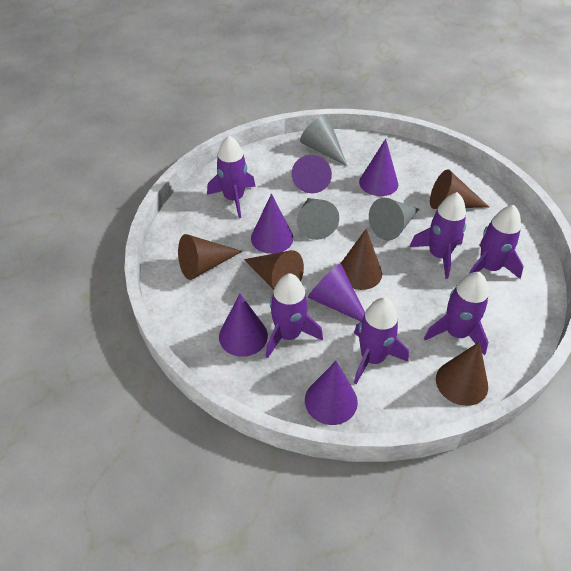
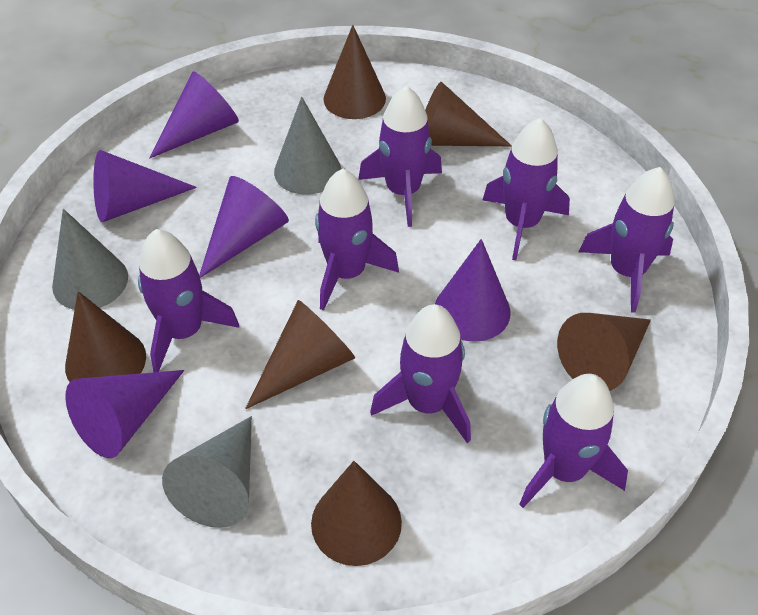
brown cone: [178,234,242,280] [244,250,304,290] [341,229,382,290] [430,169,489,209] [436,342,488,406] = 5 -> [65,291,146,382] [245,300,355,409] [311,461,402,566] [323,25,386,119] [425,82,512,146] [557,313,651,391] = 6
purple cone: [219,294,268,357] [251,193,293,254] [292,155,332,193] [305,361,358,425] [308,263,365,321] [359,139,398,196] = 6 -> [65,370,184,458] [93,150,197,222] [150,71,239,158] [199,176,289,278] [435,239,511,342] = 5
purple rocket: [207,135,256,218] [266,273,323,358] [354,298,409,384] [409,192,466,279] [424,272,489,355] [469,205,524,279] = 6 -> [138,229,239,372] [315,168,399,310] [358,86,442,227] [370,304,471,443] [483,118,570,260] [519,374,628,508] [579,167,675,313] = 7

